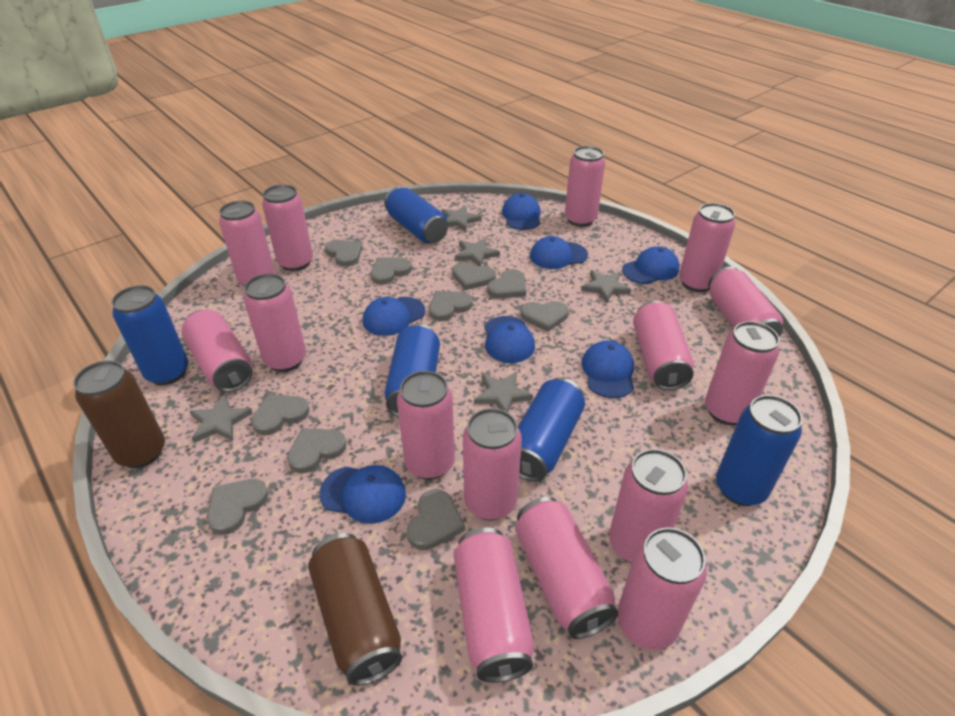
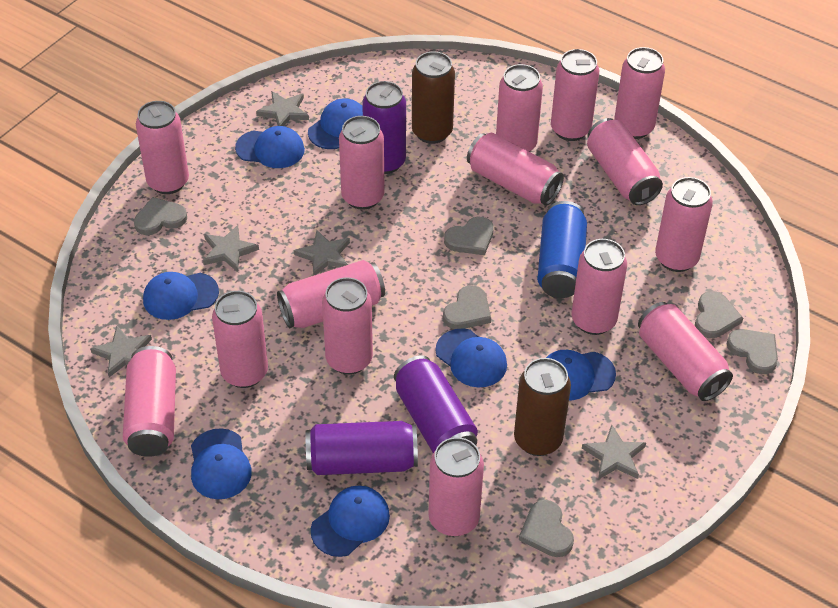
blue can: [111,285,188,385] [384,187,448,243] [384,324,440,417] [518,378,585,482] [716,395,802,506] = 5 -> [537,201,587,298] = 1
grey heart: [207,479,268,535] [251,394,309,435] [287,428,347,473] [325,240,363,267] [371,257,412,285] [407,489,465,550] [429,291,472,321] [452,262,496,290] [487,269,526,299] [521,301,569,332] = 10 -> [134,197,187,235] [443,285,491,329] [444,217,494,255] [519,500,574,557] [695,291,743,338] [727,329,778,374] = 6
purple can: none = 0 -> [306,421,418,475] [362,81,406,174] [394,355,478,453] = 3

